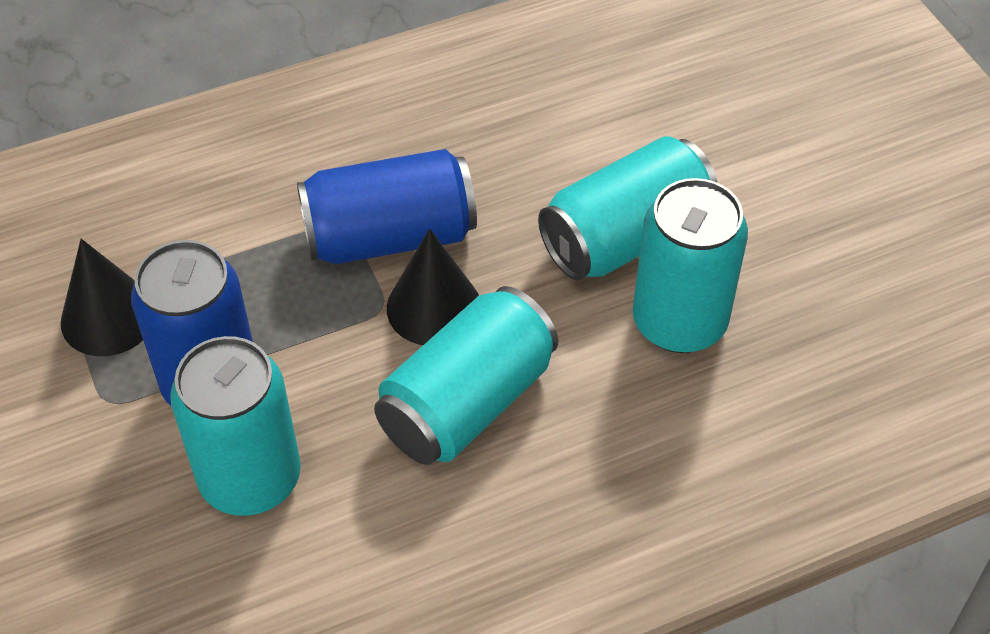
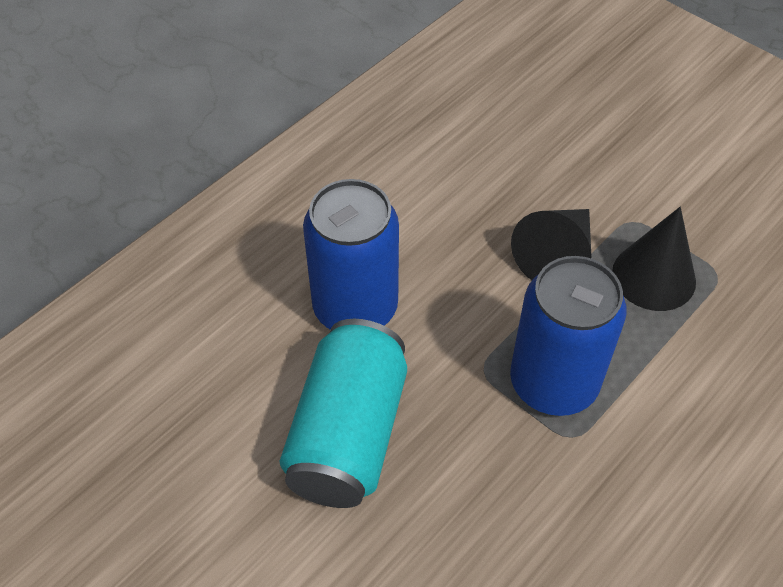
turquoise can: [170,336,301,516] [374,286,558,465] [538,136,717,281] [633,178,748,353] = 4 -> [279,319,407,508] = 1

